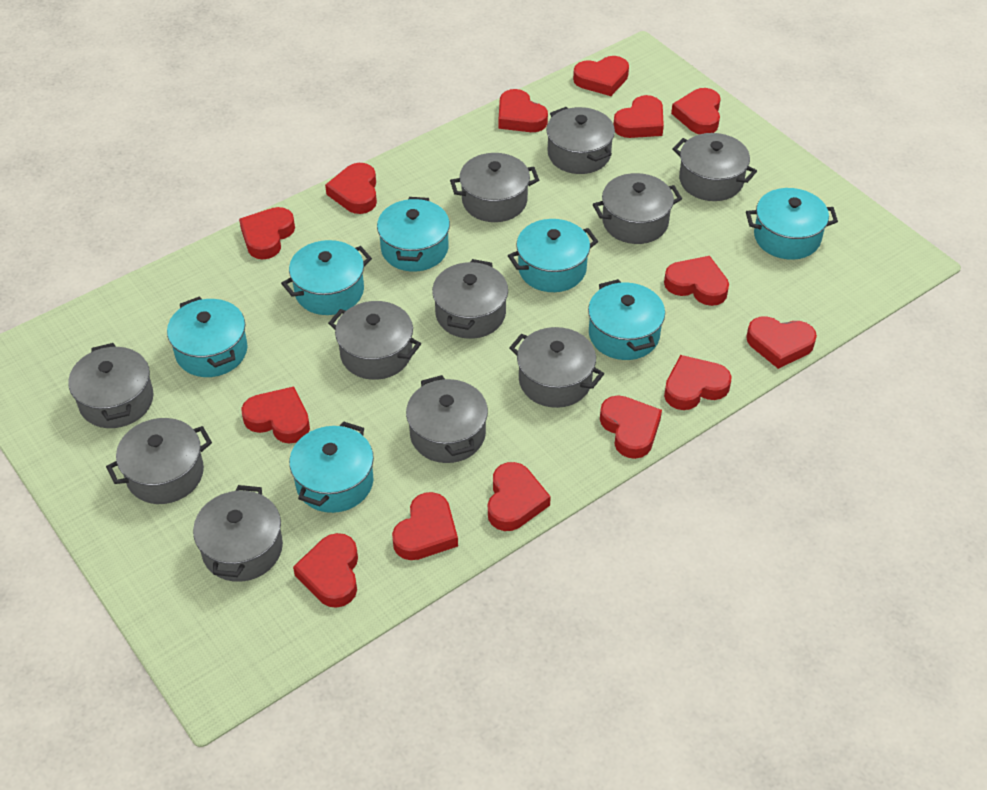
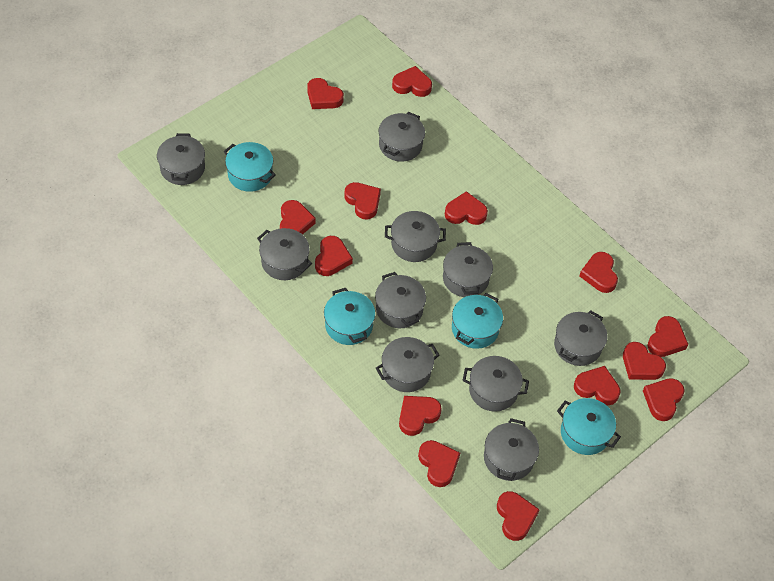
grey pot: [68,343,154,428] [106,418,212,504] [193,485,283,582] [328,301,421,380] [406,375,488,463] [432,259,508,339] [450,153,539,222] [509,327,604,408] [546,107,615,174] [593,173,682,244] [673,133,757,201] = 11 -> [157,133,205,185] [257,228,312,280] [375,272,426,328] [376,337,439,392] [379,112,425,162] [385,211,446,262] [443,242,493,297] [462,356,529,412] [484,418,539,481] [554,310,607,366] = 10
turquoise pot: [167,296,248,377] [281,240,372,315] [289,421,374,513] [377,197,450,272] [508,219,598,292] [588,279,665,360] [746,188,838,260] = 7 -> [224,142,276,192] [324,288,375,345] [452,293,503,349] [557,398,621,455] = 4

